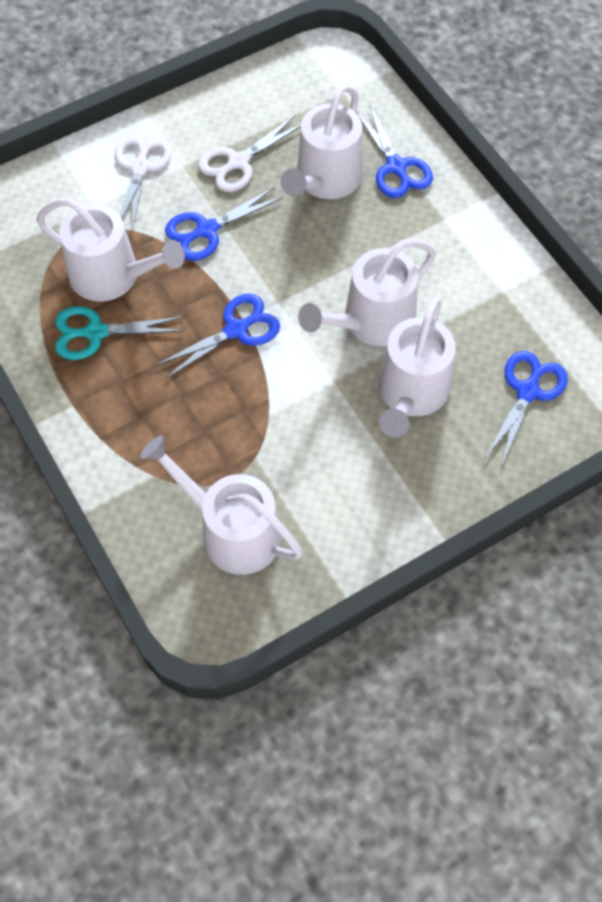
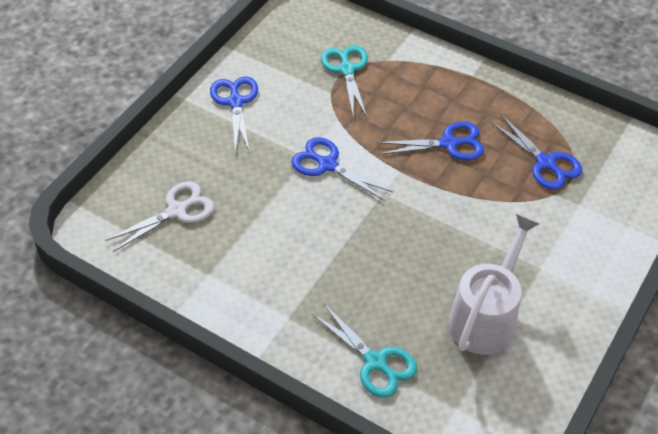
turquoise scissors: [55,306,185,360] = 1 -> [312,303,417,398] [321,45,368,117] = 2
white scissors: [115,135,172,233] [198,115,301,192] = 2 -> [105,181,214,252] = 1
white watering can: [36,198,185,302] [140,435,303,575] [280,84,363,199] [298,239,436,346] [378,297,456,438] = 5 -> [449,214,540,355] = 1

